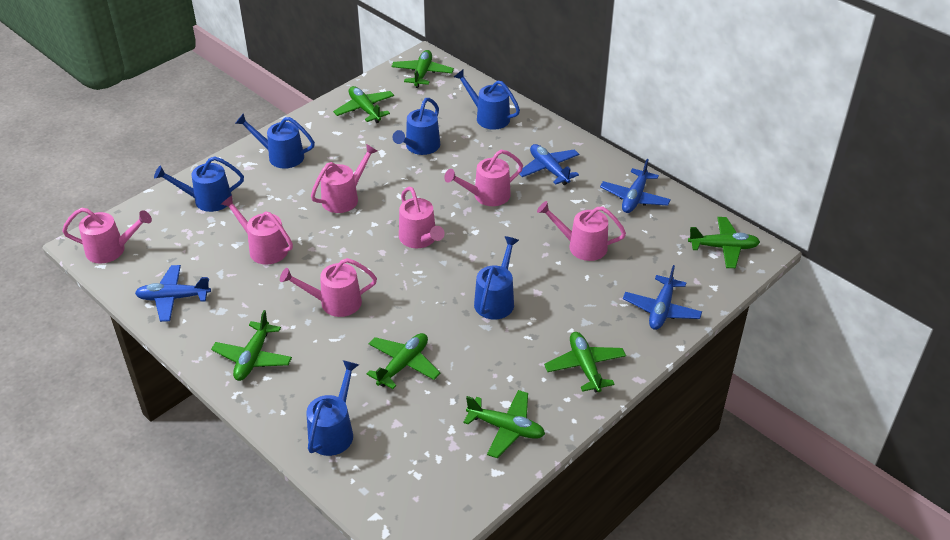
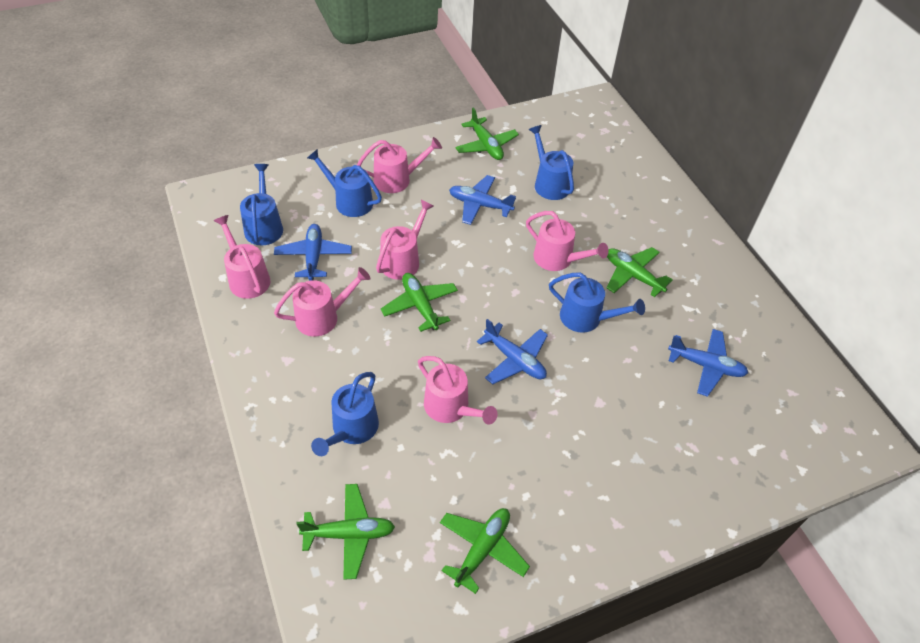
blue watering can: [154,156,244,212] [235,113,315,169] [306,360,359,456] [393,98,440,155] [454,70,520,130] [474,236,519,319] = 6 -> [240,164,283,245] [307,149,382,217] [311,372,379,456] [529,125,574,200] [549,272,645,333] = 5
green plane: [211,310,292,381] [333,86,394,123] [367,333,440,389] [391,50,454,88] [463,390,545,458] [544,332,626,393] [688,217,760,268] = 7 -> [297,484,395,580] [381,273,458,332] [440,508,530,594] [455,107,519,160] [606,247,673,297] = 5
pink watering can: [62,208,152,264] [221,195,293,265] [280,258,377,317] [311,144,377,213] [399,187,445,248] [444,150,523,206] [537,201,626,261] = 7 -> [214,215,270,299] [274,267,371,337] [357,137,442,193] [376,200,434,280] [418,356,498,424] [526,211,609,271] = 6

